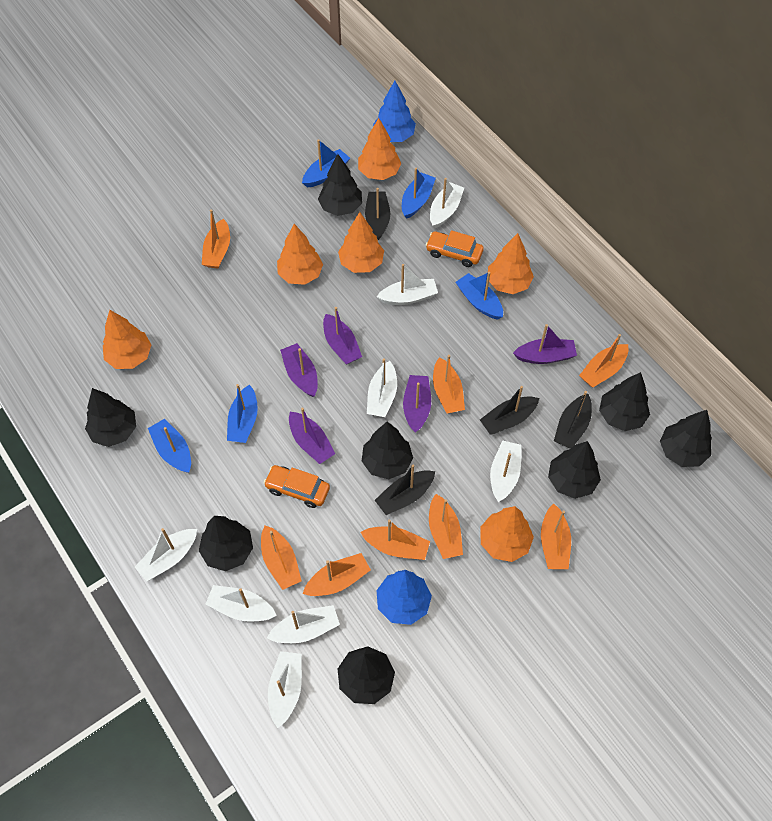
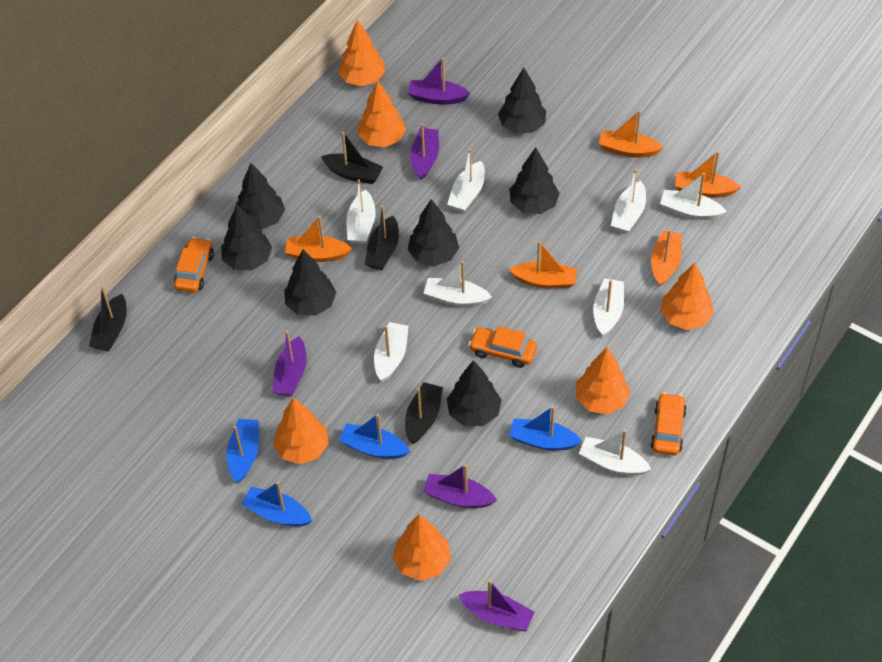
black tree: [85,388,136,447] [199,516,253,571] [318,154,362,216] [338,646,395,704] [362,422,413,479] [548,441,601,499] [599,372,650,431] [660,410,712,467] = 8 -> [221,205,272,270] [236,163,285,230] [284,249,336,316] [408,199,459,266] [447,360,502,426] [498,67,546,134] [509,147,560,214] = 7
blue boat: [148,419,191,473] [227,384,258,443] [302,139,350,187] [402,168,436,219] [456,272,503,320] = 5 -> [227,419,259,483] [241,482,312,526] [339,414,410,459] [509,406,582,450] = 4
blue tree: [373,81,416,142] [377,570,432,625] = 2 -> none = 0
orange boat: [202,209,230,269] [261,525,302,590] [302,553,371,596] [360,519,430,560] [429,494,463,559] [433,355,465,413] [541,504,571,569] [579,334,628,388] = 8 -> [285,216,352,262] [509,241,577,288] [599,110,664,157] [651,230,682,287] [675,151,741,198] = 5
orange car: [264,465,330,508] [426,230,484,267] = 2 -> [174,237,214,293] [469,326,537,368] [650,392,687,455] = 3

